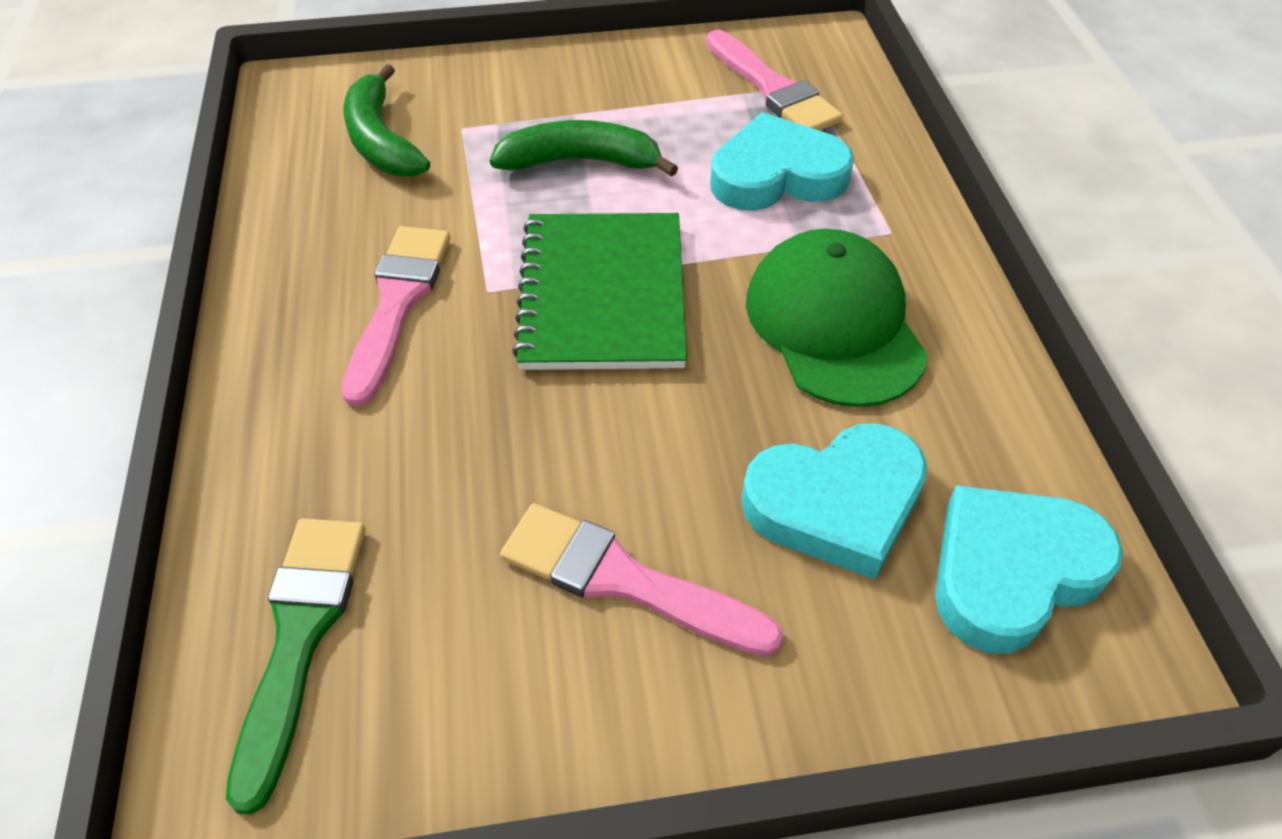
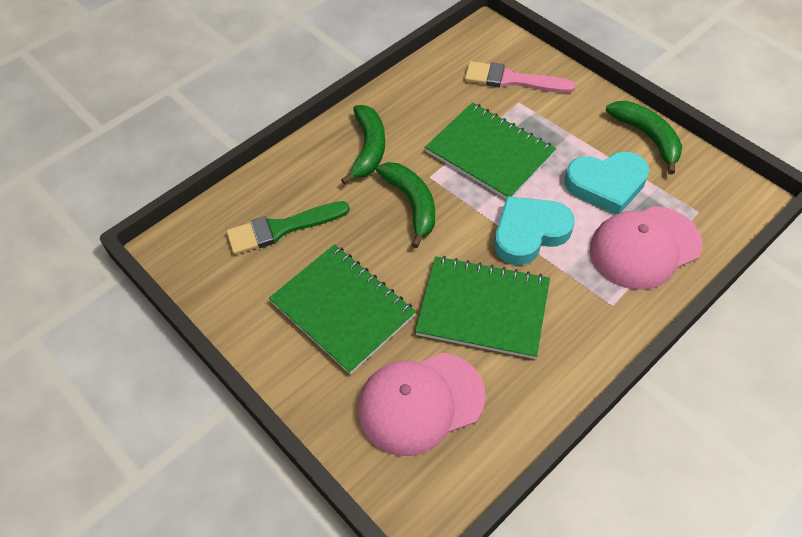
green banana: [343,64,430,177] [490,120,678,177] = 2 -> [341,105,385,185] [376,162,435,248] [606,101,682,175] = 3
green cap: [746,229,928,407] = 1 -> none = 0
green notebook: [512,213,687,370] = 1 -> [269,244,416,374] [415,256,550,359] [425,102,556,199] = 3
pink brush: [341,226,450,407] [500,503,784,656] [706,30,843,131] = 3 -> [465,61,575,93] = 1
pink cap: none = 0 -> [358,353,485,456] [590,206,702,290] = 2
turquoise heart: [710,112,854,211] [741,423,928,579] [935,485,1123,654] = 3 -> [495,196,575,265] [565,152,649,214] = 2

